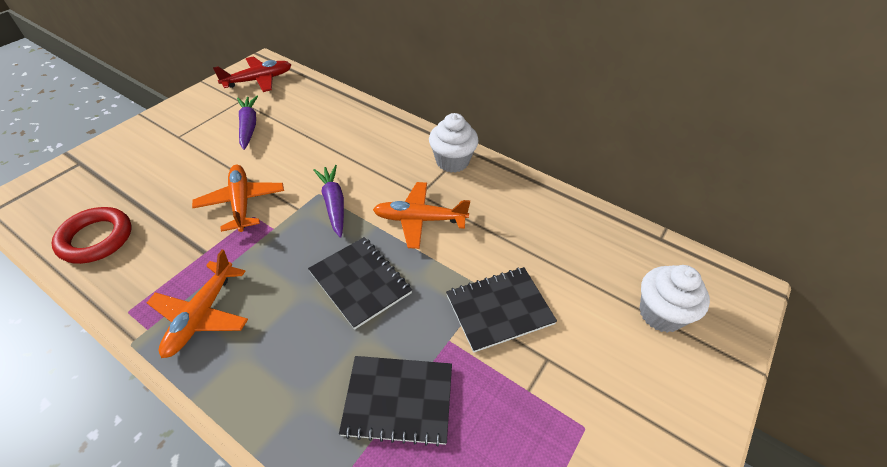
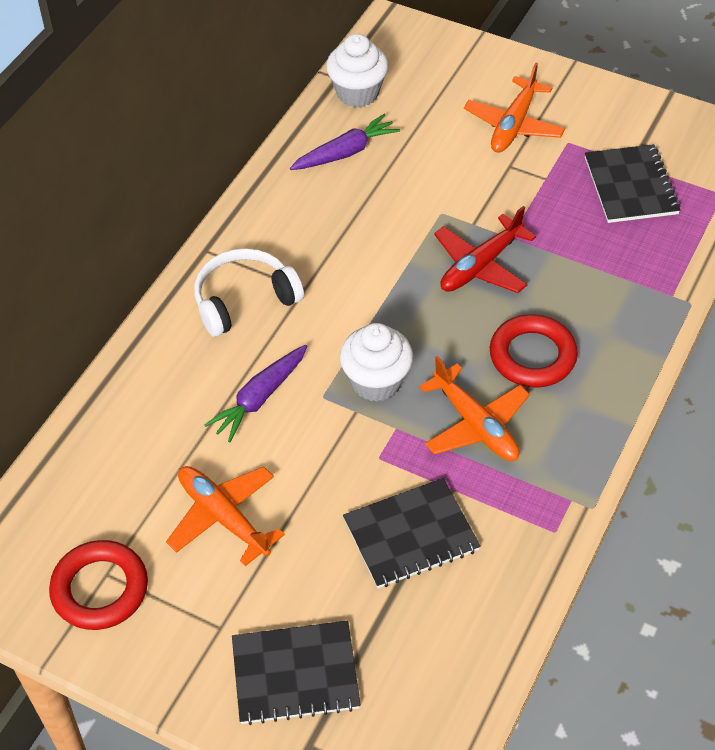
red ring: [51,207,131,264] = 1 -> [49,540,148,630] [490,314,578,387] = 2
white headphones: none = 0 -> [194,248,304,337] = 1

